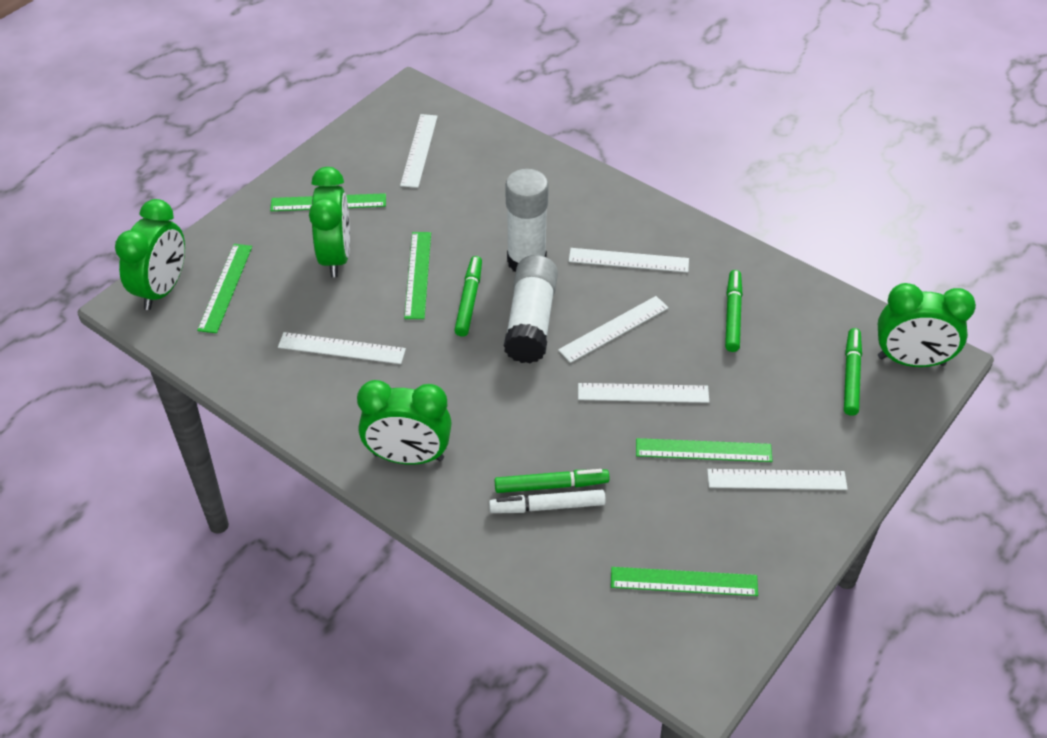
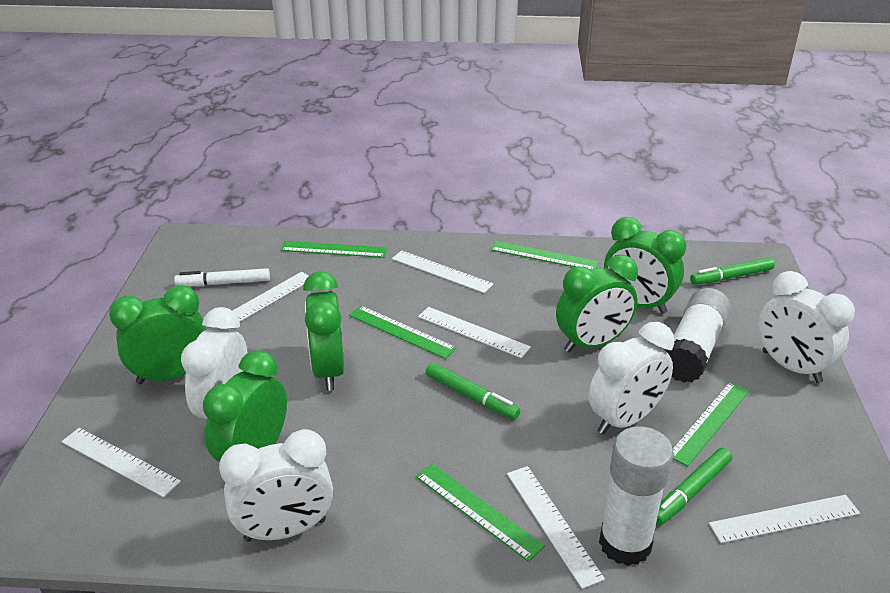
green clock: [115,199,185,310] [309,167,350,277] [357,380,452,465] [878,283,976,367] = 4 -> [109,285,206,384] [203,350,287,462] [303,271,345,391] [556,255,638,353] [604,217,687,314] = 5
green marker: [454,256,482,337] [495,469,610,493] [725,270,743,352] [844,328,862,416] = 4 -> [426,363,520,420] [656,448,732,525] [690,257,775,285] = 3
white clock: none = 0 -> [181,307,247,419] [219,429,333,542] [588,322,674,434] [758,271,855,383] = 4

